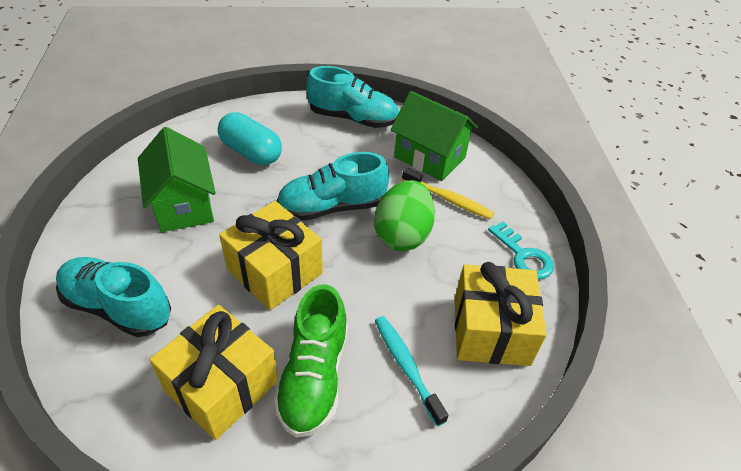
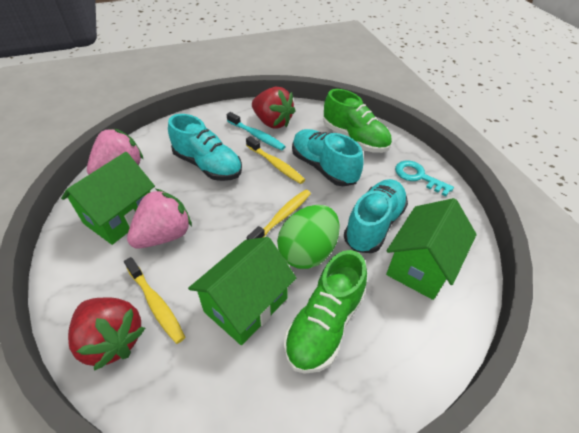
green house: [138,127,216,232] [390,91,478,181] = 2 -> [61,152,155,245] [188,237,296,345] [386,198,477,300] = 3
green shoe: [274,284,348,438] = 1 -> [284,250,367,374] [323,89,392,153] = 2
pink strawberry: none = 0 -> [87,129,143,174] [127,189,192,249] = 2
red strawberry: none = 0 -> [68,298,145,371] [252,86,296,129] = 2
turquoise capsule: [218,112,282,165] = 1 -> none = 0
yellow gift: [150,305,278,440] [219,201,323,310] [455,262,547,366] = 3 -> none = 0
yellow toothbrush: [402,168,494,220] = 1 -> [124,257,185,344] [246,136,305,184] [247,189,311,240] = 3

